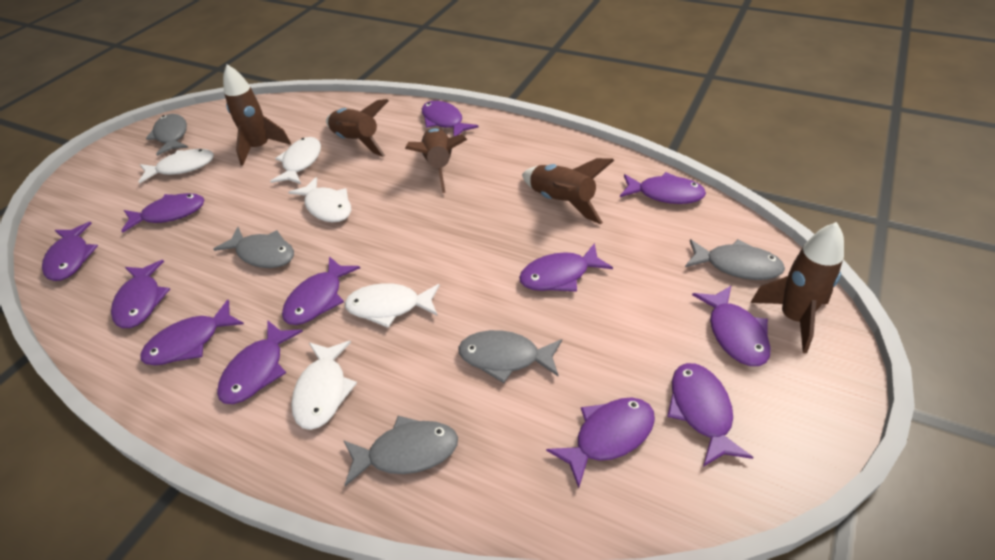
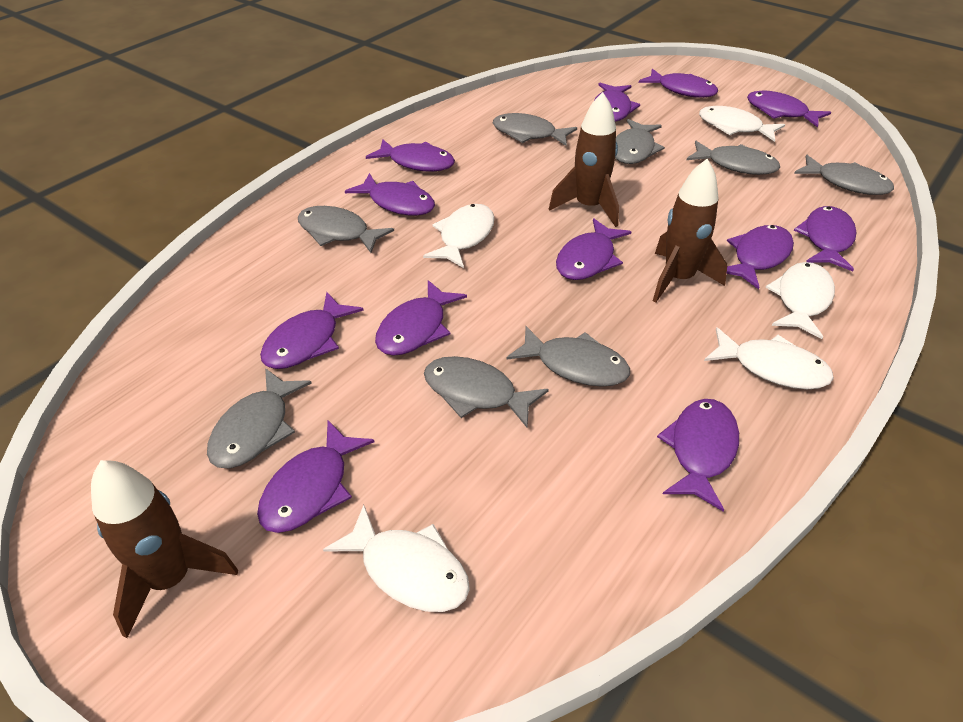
brown rocket: [223,64,291,166] [326,99,389,157] [405,128,467,193] [522,158,614,224] [750,222,844,353] = 5 -> [91,460,238,638] [549,92,619,227] [653,159,727,302] = 3
grey fish: [146,114,188,156] [213,227,294,268] [343,416,458,486] [458,330,562,383] [685,239,785,280] = 5 -> [207,368,312,469] [298,206,394,253] [424,356,549,427] [493,113,577,146] [506,326,630,387] [615,119,665,164] [686,141,780,175] [794,155,894,195] = 8

